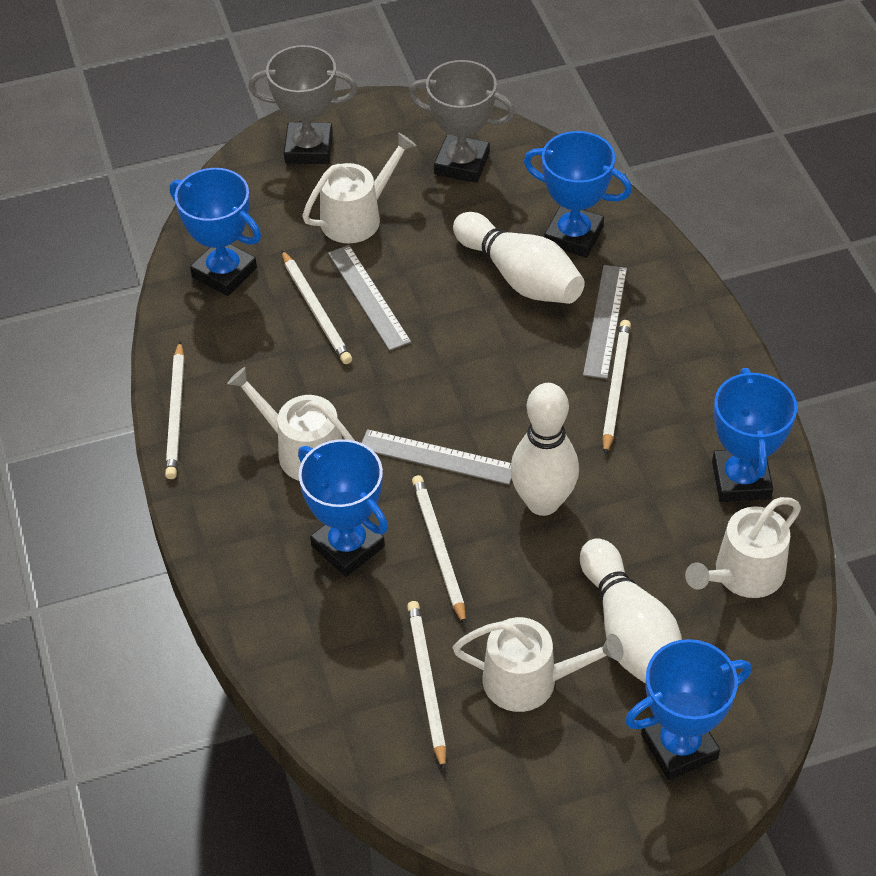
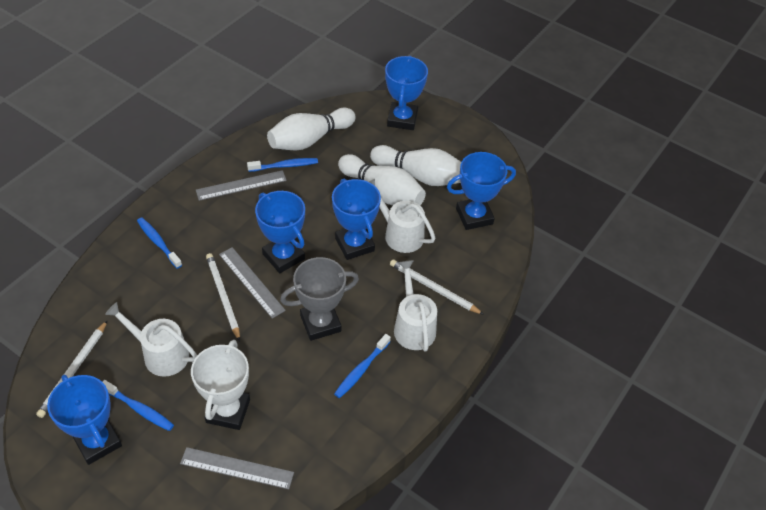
blue toothbrush: none = 0 -> [103,380,174,431] [137,218,182,269] [247,158,318,172] [334,334,391,398] = 4
grey trophy: [248,45,358,164] [409,60,515,183] = 2 -> [280,257,359,341] = 1
white pencil: [165,341,184,479] [281,250,352,364] [407,601,446,771] [412,475,466,626] [602,320,631,455] = 5 -> [36,320,108,418] [206,253,240,341] [390,259,484,315] = 3
white trophy: none = 0 -> [191,340,250,430] = 1
white watering can: [227,367,355,481] [302,132,416,243] [453,617,624,712] [685,497,801,598] = 4 -> [105,302,197,377] [369,179,436,253] [394,260,437,352] = 3

